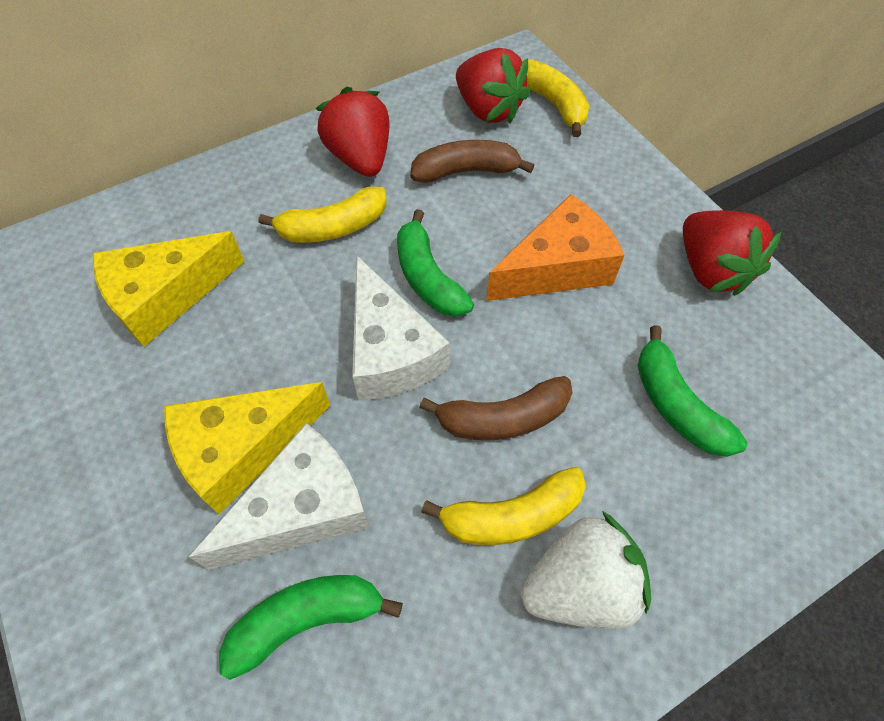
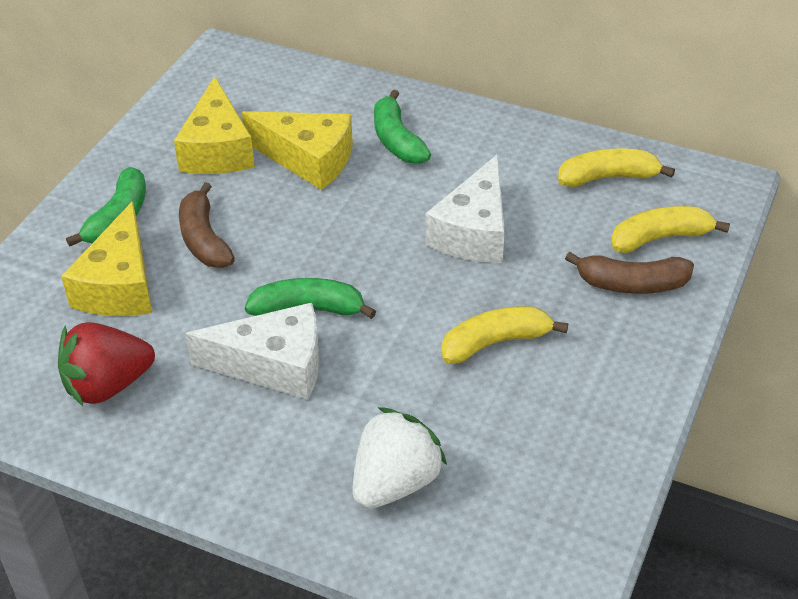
orange cheese: [486,194,625,301] = 1 -> none = 0
red strawberry: [315,87,389,177] [456,48,531,124] [683,210,781,296] = 3 -> [58,322,155,406] = 1
yellow cheese: [93,231,245,347] [164,382,330,514] = 2 -> [61,201,152,316] [174,76,255,174] [242,111,353,190] = 3

